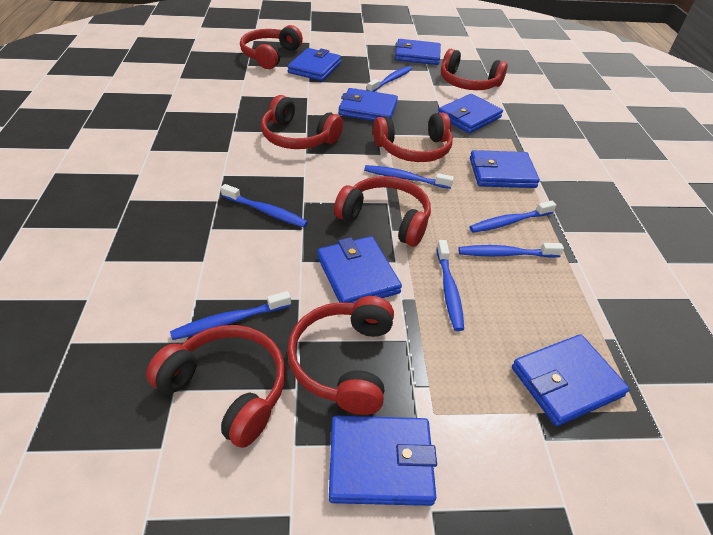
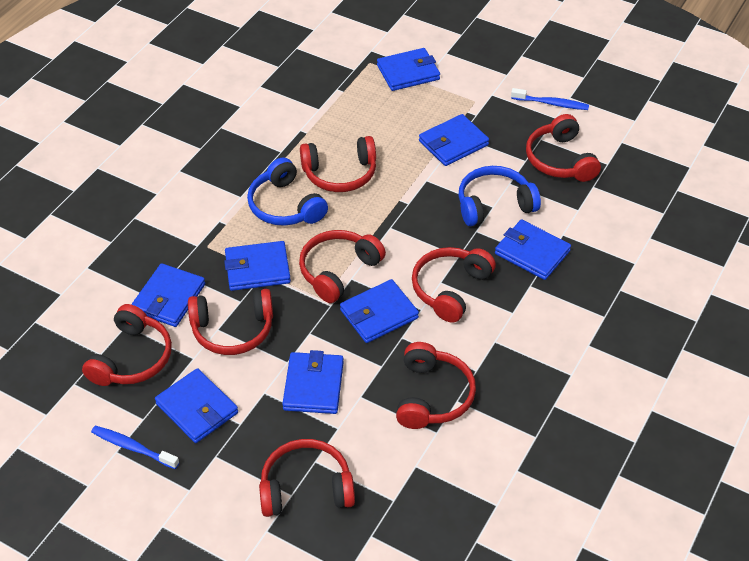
blue headphones: none = 0 -> [247,157,328,226] [459,166,541,226] = 2
blue toothbrush: [170,291,291,340] [221,184,308,227] [364,165,454,189] [367,66,412,92] [436,240,464,331] [458,243,564,258] [470,201,556,233] = 7 -> [91,426,179,469] [511,88,589,110] = 2
red headphones: [146,325,285,448] [240,25,303,69] [261,95,343,149] [287,296,394,415] [334,176,431,247] [373,113,453,162] [441,49,508,90] = 7 -> [82,304,172,386] [188,289,273,355] [259,439,355,517] [299,230,386,303] [300,136,376,192] [396,342,476,429] [412,247,496,323] [526,114,601,182] = 8

